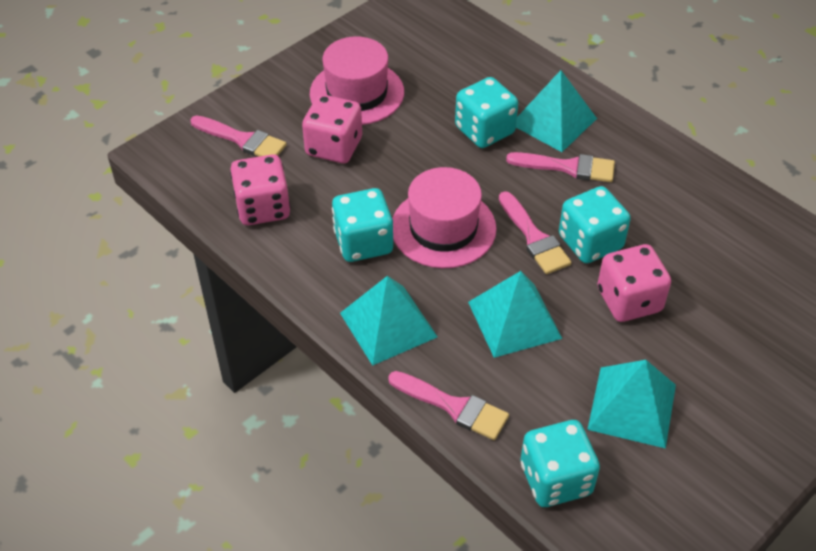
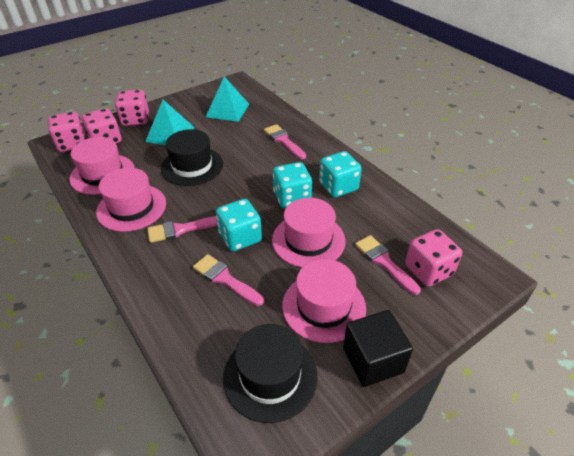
black cube: none = 0 -> [343,310,413,387] = 1
black hat: none = 0 -> [161,129,223,186] [223,324,318,423] = 2
pink dice: [230,154,290,225] [302,94,362,163] [597,244,671,322] = 3 -> [48,111,86,152] [82,108,122,144] [115,90,149,126] [405,229,462,287] = 4
pink hat: [310,37,404,125] [392,167,497,268] = 2 -> [69,137,135,195] [96,168,166,232] [272,198,346,268] [282,259,366,343] = 4
turquoise dice: [332,188,393,262] [455,77,518,148] [521,420,600,507] [559,186,631,263] = 4 -> [216,199,262,251] [273,162,312,208] [319,151,362,197] = 3
turquoise pyramid: [340,276,438,366] [468,271,562,358] [516,70,597,152] [587,360,676,448] = 4 -> [145,100,195,145] [206,77,249,122] = 2

